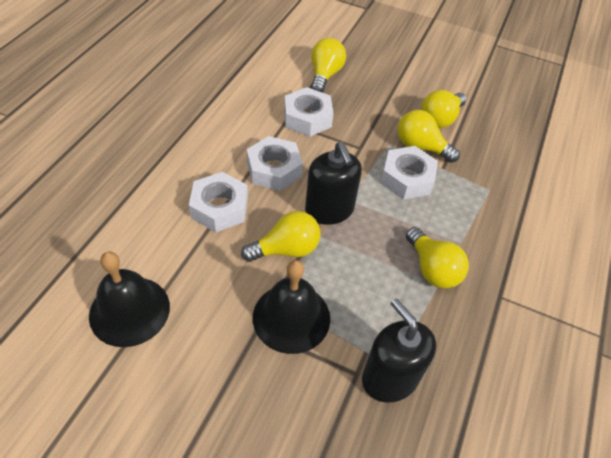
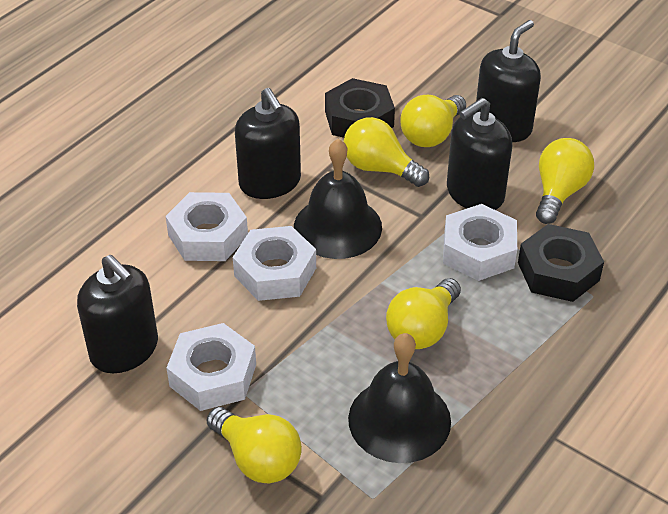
black nut: none = 0 -> [325,78,395,138] [518,224,604,302] = 2
black soap dispenser: [305,142,362,225] [362,298,436,403] = 2 -> [77,255,158,373] [235,88,301,199] [447,98,512,210] [475,20,541,142] = 4

